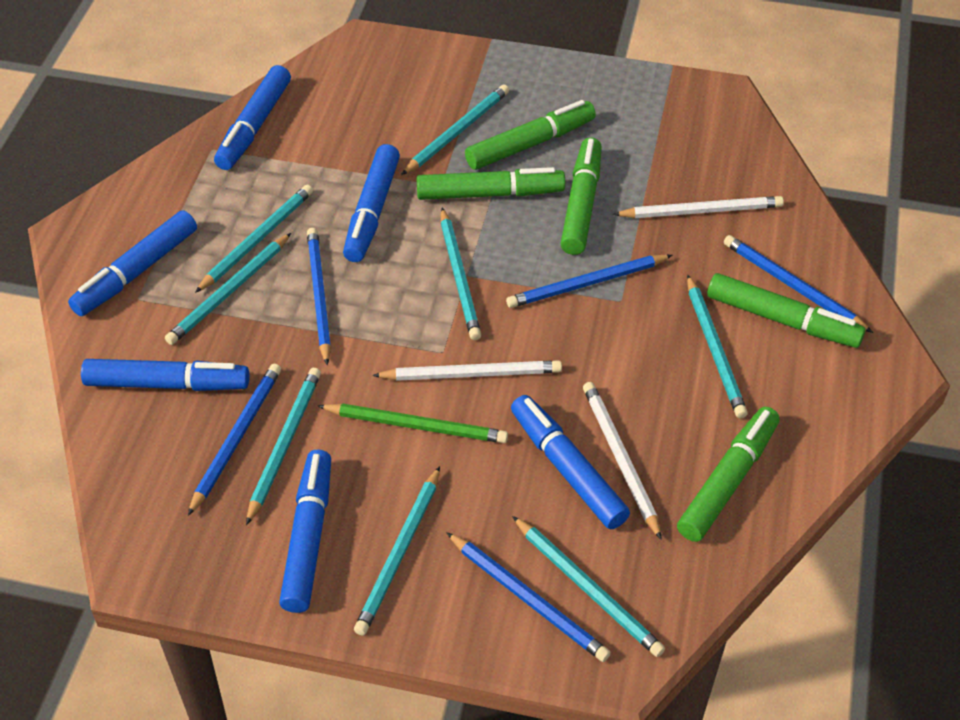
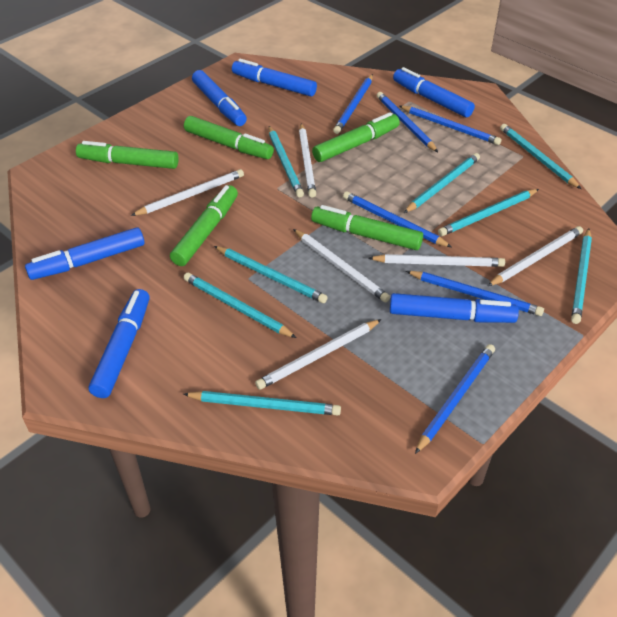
blue pencil: [188,364,281,516] [307,228,331,366] [446,532,611,662] [506,255,672,308] [724,235,873,333] = 5 -> [333,74,373,134] [343,191,452,247] [377,92,438,152] [400,106,501,145] [406,271,544,316] [415,344,495,454] = 6
green pencil: [318,403,508,443] = 1 -> none = 0
white pencil: [372,360,562,381] [583,382,662,540] [613,196,784,218] = 3 -> [131,169,244,216] [255,319,382,390] [293,229,390,302] [299,123,316,198] [368,254,505,267] [488,226,583,286] = 6

